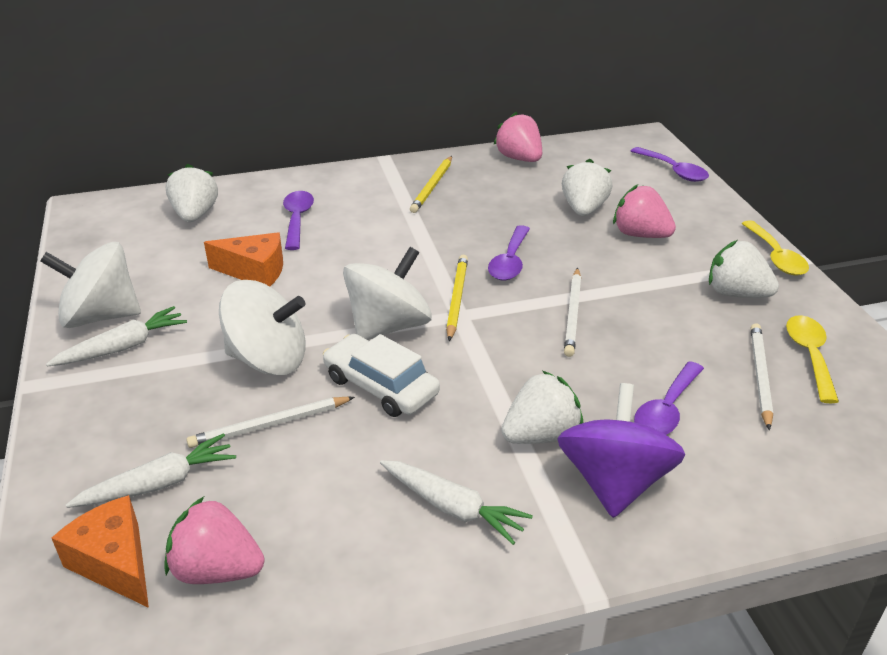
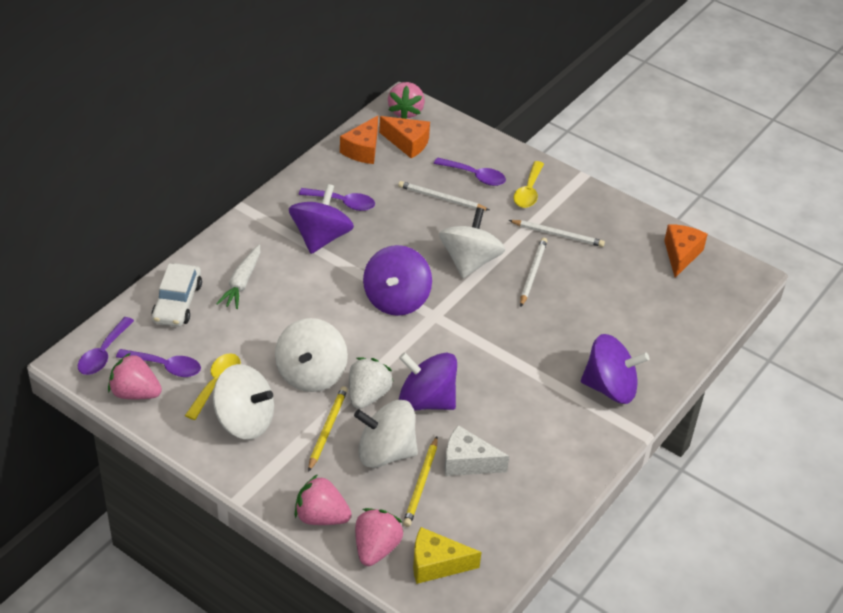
orange cheese: [52,495,149,608] [204,232,283,286] = 2 -> [340,116,378,164] [379,116,430,159] [664,224,708,278] = 3
pink strawberry: [164,496,264,584] [493,112,542,162] [613,184,676,238] = 3 -> [108,353,162,399] [295,474,352,525] [355,508,403,566] [388,82,425,119] = 4
purple spinning top: [557,383,685,518] = 1 -> [289,184,354,254] [363,245,432,316] [399,352,457,411] [581,334,649,404] = 4
white carrot: [46,306,187,367] [66,433,236,508] [380,460,533,545] = 3 -> [216,244,260,309] = 1
white cheese: none = 0 -> [445,425,509,476] = 1
white spinning top: [40,242,141,328] [219,280,306,376] [343,247,432,340] = 3 -> [213,364,274,440] [275,318,348,392] [354,400,418,468] [439,207,505,278] = 4
white strawberry: [166,164,218,222] [501,371,584,444] [562,159,612,216] [709,240,779,298] = 4 -> [349,357,393,409] = 1
yellow cheese: none = 0 -> [413,527,481,584] = 1

